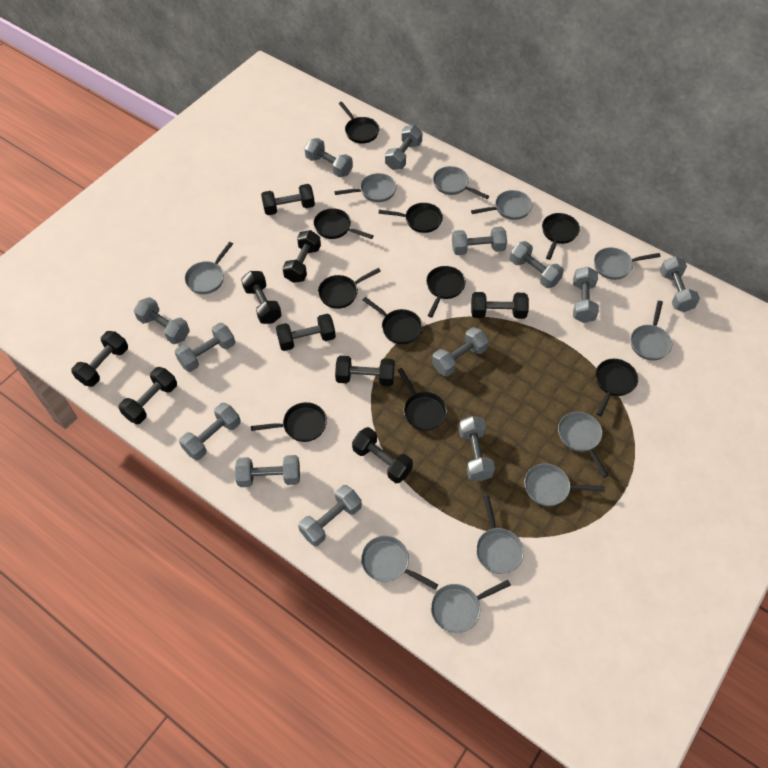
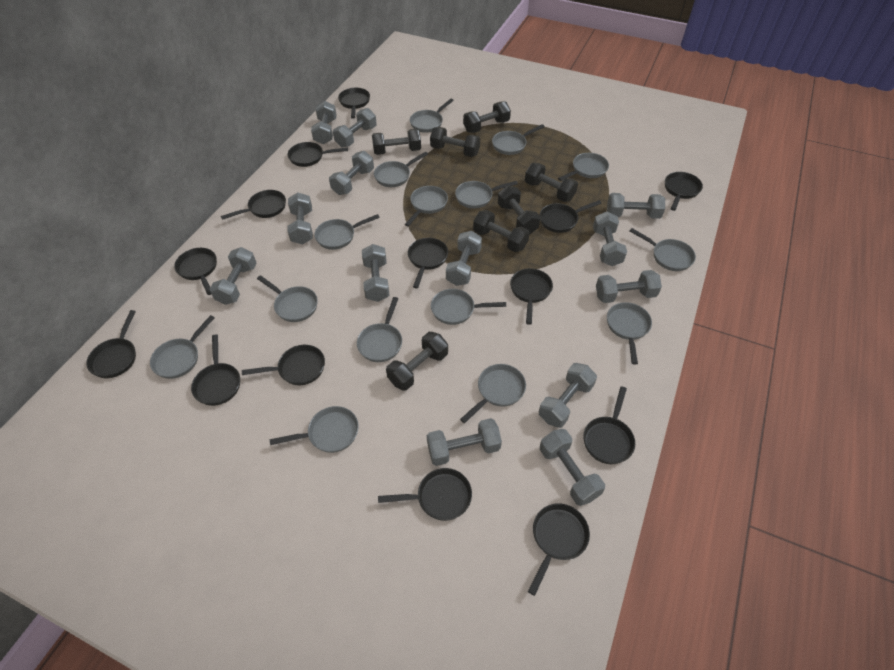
black dumbbell: [71,331,128,387] [118,367,177,424] [241,271,282,324] [261,184,315,215] [276,314,336,351] [282,230,321,283] [335,356,395,386] [352,427,413,483] [471,292,529,319] = 9 -> [372,129,421,155] [386,332,448,391] [430,127,480,157] [463,101,511,133] [473,210,530,252] [498,186,540,234] [525,163,578,202] = 7
black pan: [251,402,327,442] [313,208,374,239] [318,268,381,309] [339,102,379,144] [363,297,422,344] [378,203,443,233] [397,368,447,431] [426,266,466,318] [542,213,580,260] [596,359,638,416] = 10 -> [86,310,136,378] [174,248,217,295] [191,334,240,406] [221,190,286,220] [242,345,325,385] [288,142,348,167] [338,88,370,119] [378,468,472,521] [408,238,448,289] [510,268,553,325] [528,503,590,596] [539,200,602,233] [583,386,635,464] [665,172,703,211] = 14
grey pan: [185,242,233,294] [334,173,397,202] [361,536,438,590] [431,580,511,633] [433,166,489,199] [471,190,533,220] [476,495,524,574] [524,464,605,506] [558,412,608,477] [594,247,661,280] [631,301,672,361] = 11 -> [150,315,215,379] [257,275,318,322] [270,406,359,453] [314,214,380,250] [357,297,402,362] [374,152,428,187] [405,186,448,226] [410,98,454,133] [431,289,506,325] [455,181,518,209] [460,364,526,423] [492,124,544,155] [558,153,609,181] [607,302,652,365] [630,228,696,271] = 15

